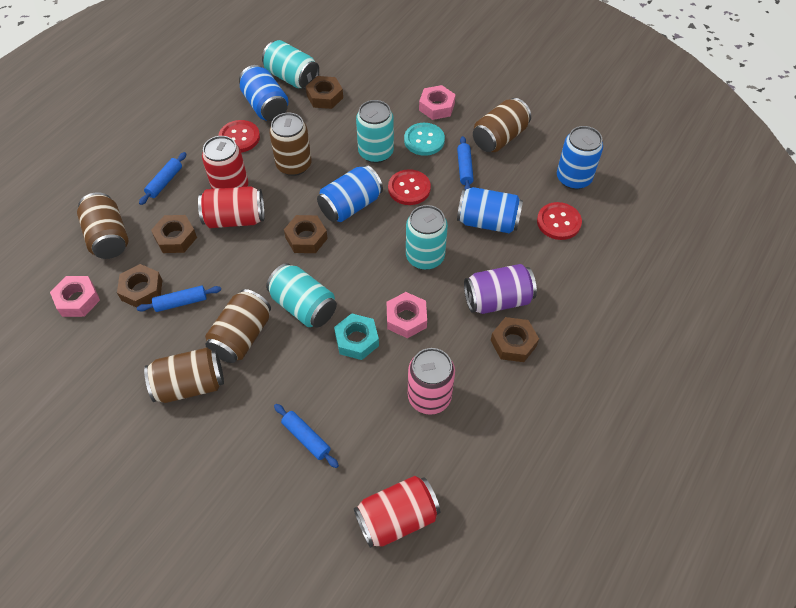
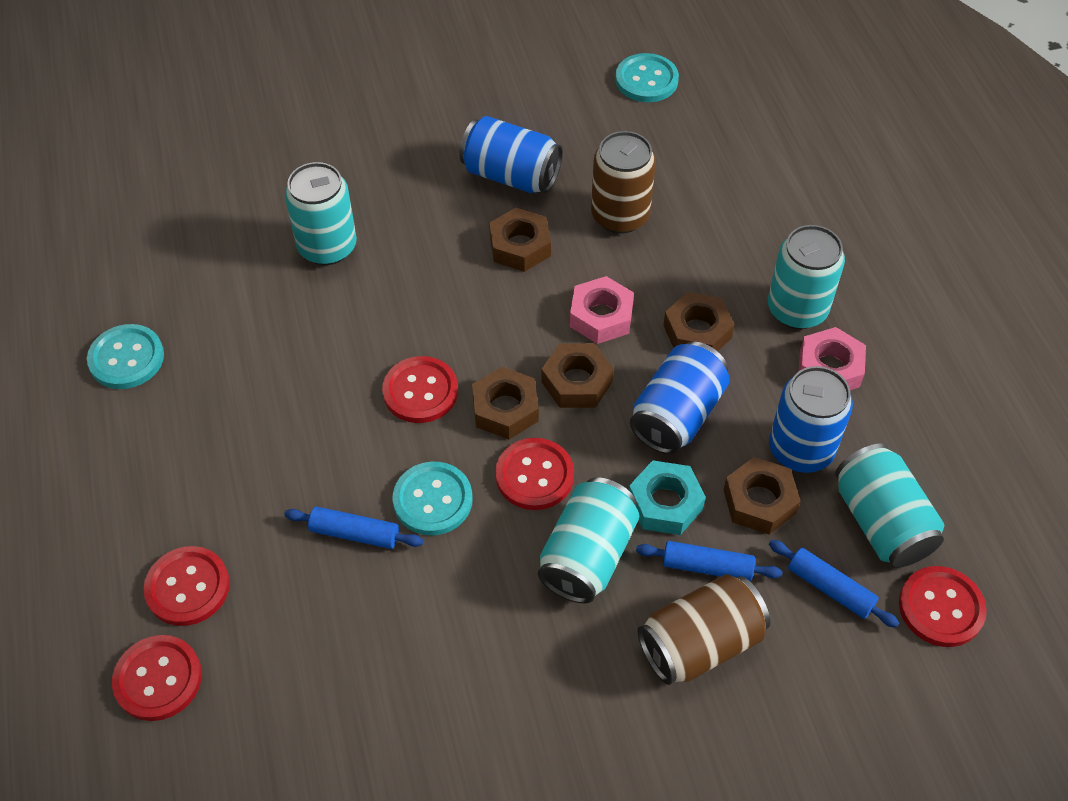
blue can: [239,65,289,121] [317,165,383,222] [457,187,523,234] [557,126,603,190] = 4 -> [459,116,563,193] [630,342,730,454] [769,366,853,473] = 3
blue rolling pin: [137,286,221,312] [139,152,186,205] [274,404,339,468] [457,136,474,189] = 4 -> [284,507,424,549] [636,541,783,581] [769,540,899,628] = 3
brown can: [77,192,128,259] [144,348,224,403] [205,289,271,363] [269,113,312,176] [473,98,531,152] = 5 -> [591,131,656,234] [638,574,770,685] = 2
pink can: [408,348,455,415] = 1 -> none = 0
pink nut: [50,276,100,317] [387,292,427,338] [419,85,456,120] = 3 -> [570,276,634,344] [798,327,866,390] = 2
purple can: [464,264,537,314] = 1 -> none = 0
red button: [218,120,260,152] [388,169,431,205] [537,202,582,240] = 3 -> [112,635,202,721] [144,546,230,626] [382,356,458,423] [495,438,574,510] [899,566,987,647] = 5
red can: [198,186,264,228] [202,136,248,189] [354,476,440,548] = 3 -> none = 0
turquoise button: [404,123,445,156] = 1 -> [87,324,164,389] [392,462,473,535] [615,53,679,102] = 3

